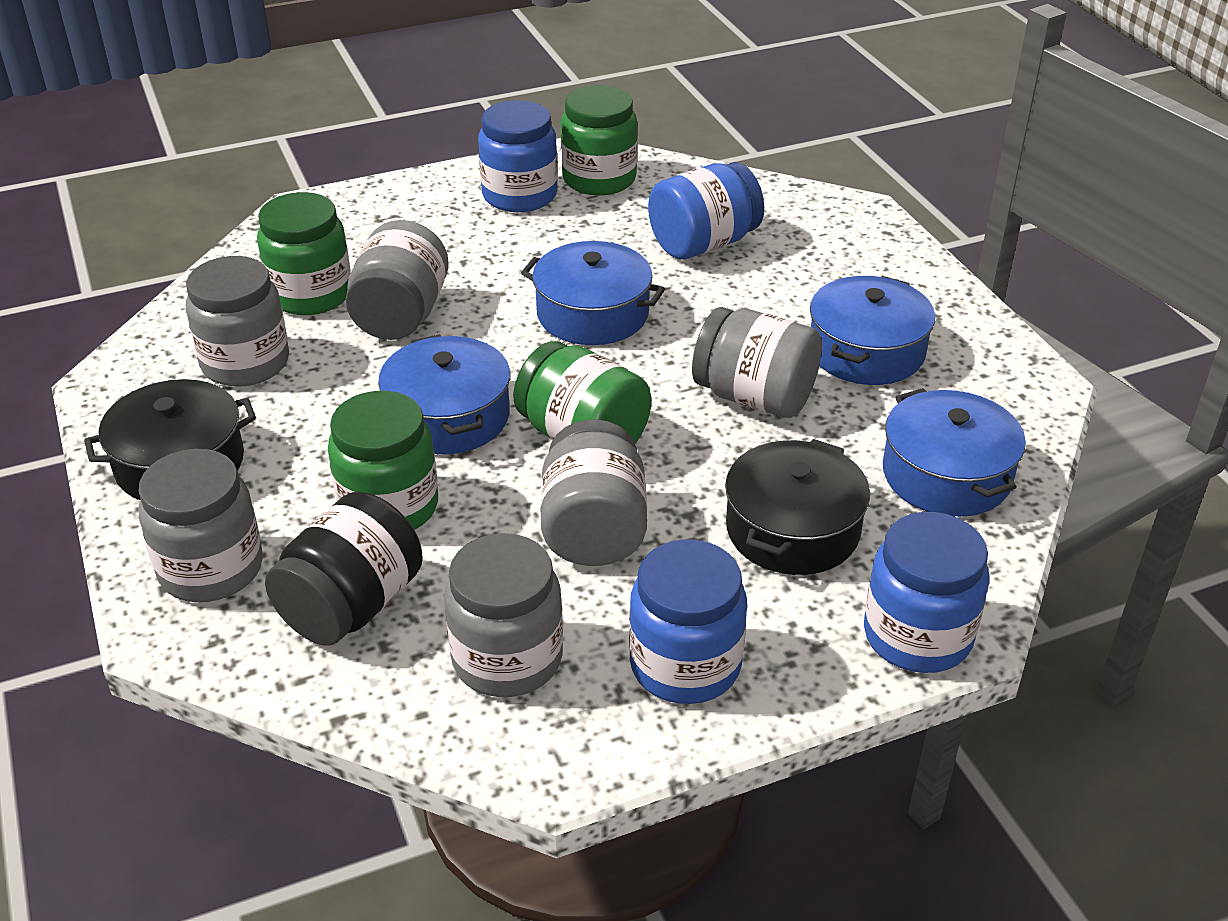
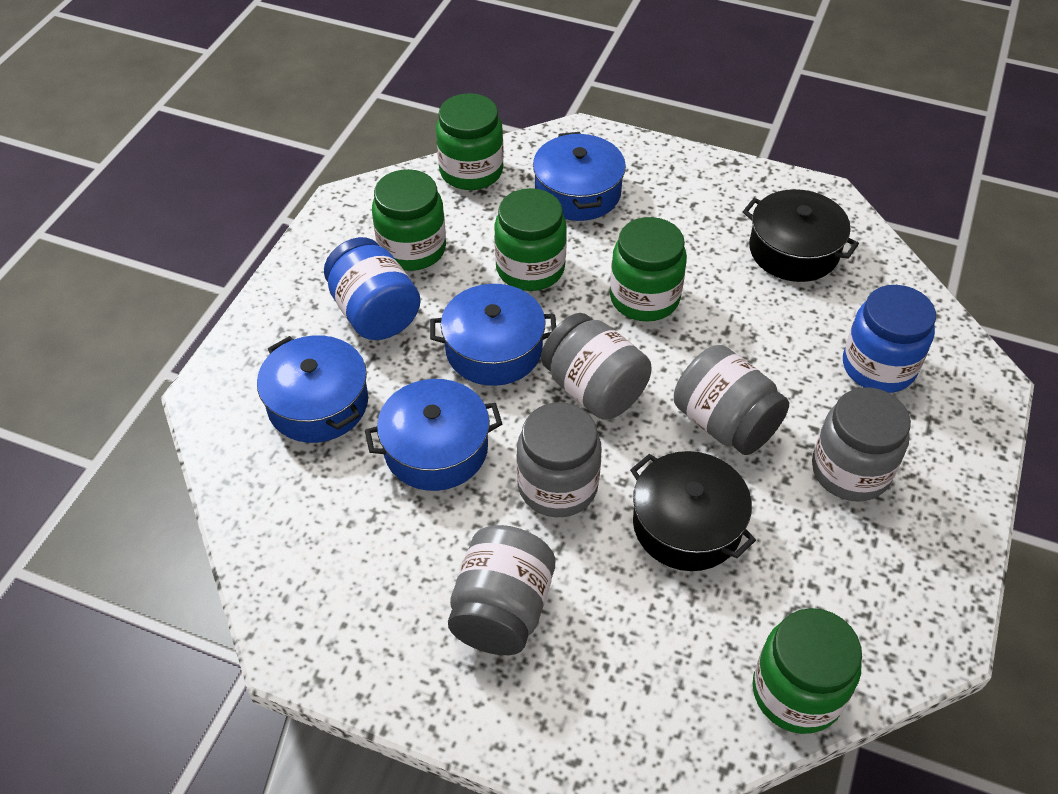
black jar: [265,492,423,646] = 1 -> none = 0
blue jar: [478,100,558,212] [629,540,747,704] [648,162,764,260] [864,512,989,673] = 4 -> [324,237,421,340] [843,285,936,393] = 2
green jar: [257,192,351,315] [328,391,438,530] [513,341,651,444] [561,85,638,196] = 4 -> [372,169,446,271] [436,93,504,190] [494,188,567,291] [610,217,687,322] [752,608,862,734] = 5
grey jar: [138,449,263,602] [186,256,289,387] [346,220,449,340] [444,533,563,697] [540,419,647,566] [692,307,822,418] = 6 -> [448,525,555,655] [517,402,602,517] [541,313,651,420] [674,345,789,455] [812,387,911,502] = 5

